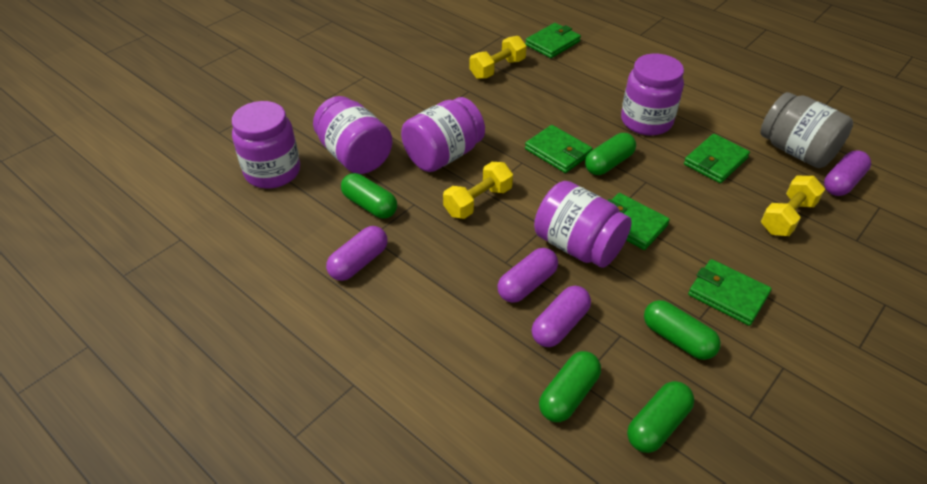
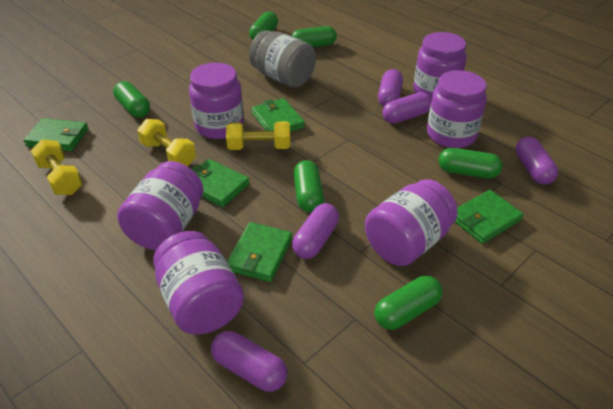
green capsule: [341,173,397,219] [539,351,601,422] [585,133,636,175] [627,381,694,453] [644,300,721,360] = 5 -> [113,81,150,118] [249,12,278,40] [291,26,337,47] [294,160,324,212] [374,276,442,330] [439,148,502,179] = 6
purple capsule: [326,226,388,281] [497,248,558,303] [532,286,591,347] [824,150,871,196] = 4 -> [211,331,288,392] [292,203,339,259] [378,69,403,106] [382,92,432,124] [515,137,558,185] = 5
purple jar: [232,101,300,189] [313,96,393,174] [401,97,485,172] [534,181,632,268] [621,54,684,136] = 5 -> [117,161,203,250] [153,231,244,334] [189,63,244,139] [365,179,458,266] [413,32,466,99] [427,70,487,148] = 6

